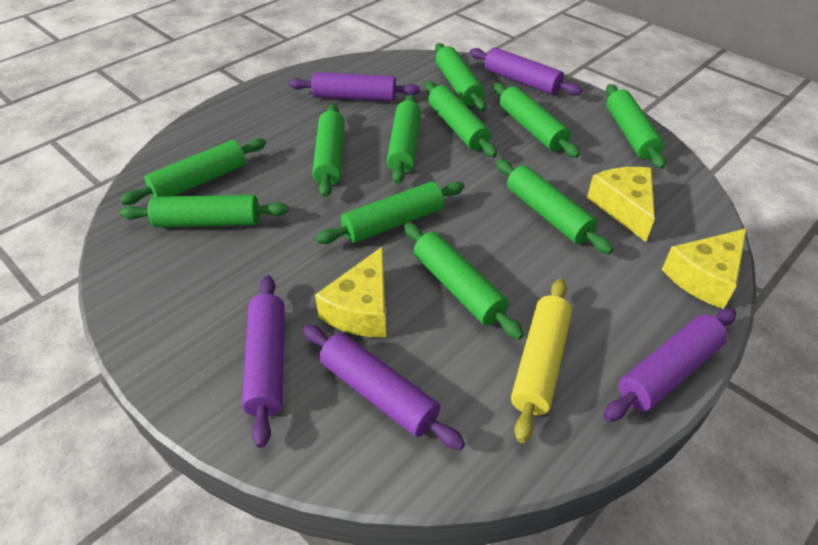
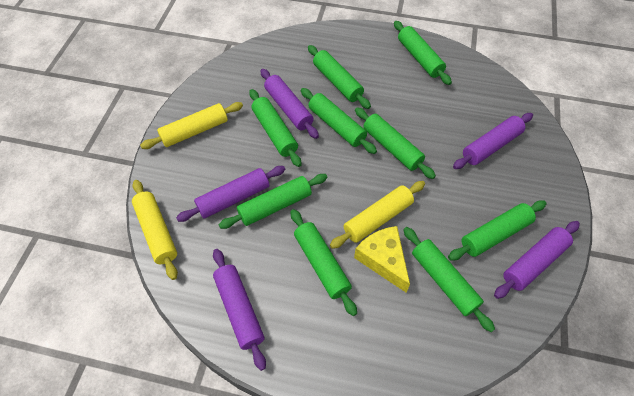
green rolling pin: [120,138,266,205] [120,195,289,227] [312,104,345,197] [316,182,465,244] [387,95,421,184] [404,223,524,340] [425,81,497,157] [435,43,486,111] [493,83,580,158] [496,159,613,254] [606,84,666,169] = 11 -> [219,174,327,229] [249,89,301,167] [291,209,357,316] [301,88,377,154] [308,45,371,109] [355,107,436,179] [394,21,452,85] [403,227,495,332] [448,200,547,261] = 9
yellow cheese: [315,246,386,338] [587,167,655,242] [662,229,746,309] = 3 -> [354,226,410,293] = 1
yellow rolling pin: [511,279,572,443] = 1 -> [132,180,178,280] [140,102,243,149] [330,181,425,249] = 3

